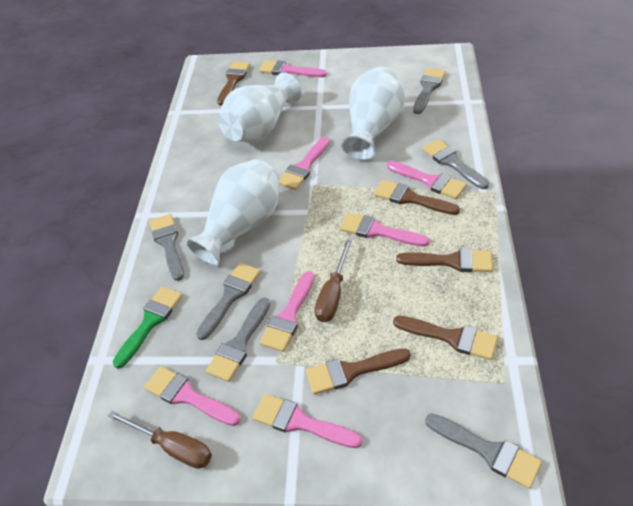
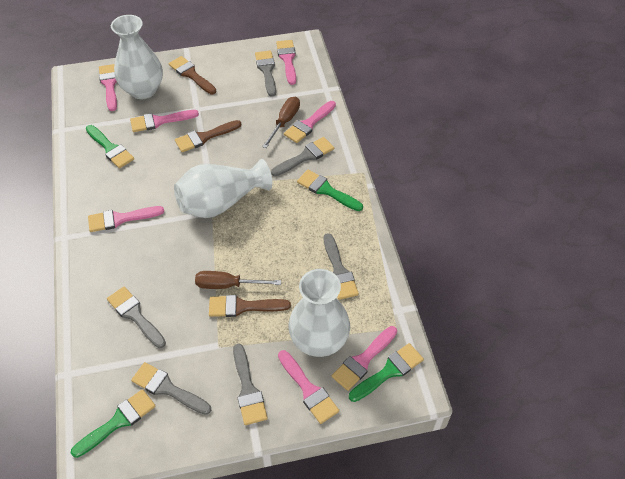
brown brush: [217,62,250,106] [306,348,411,395] [374,180,460,215] [393,316,498,360] [396,248,493,272] = 5 -> [169,56,216,94] [175,120,242,152] [209,295,291,317] = 3
green brush: [113,287,182,369] = 1 -> [71,389,156,458] [86,125,134,168] [297,170,363,211] [349,343,424,402] = 4

